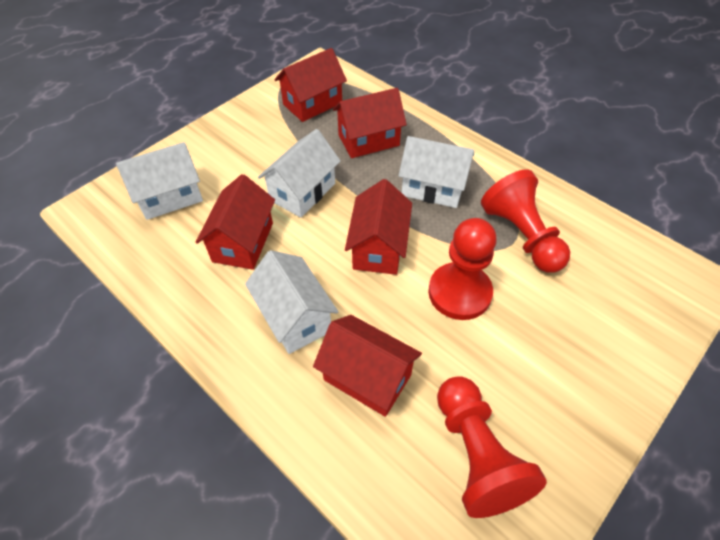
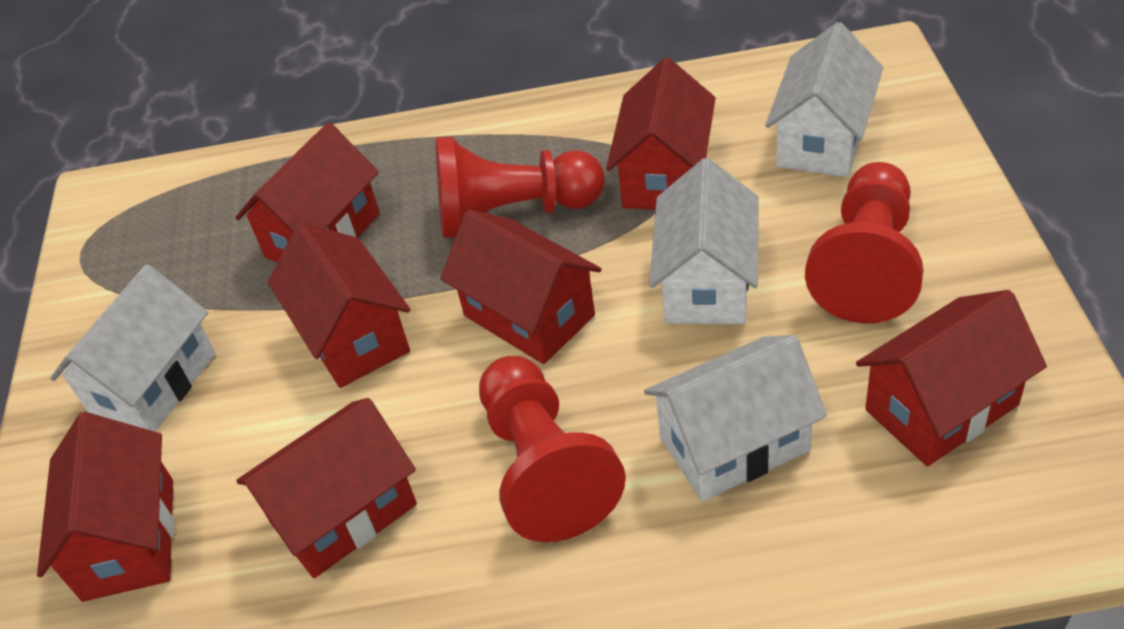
red house: [196,174,275,270] [274,48,347,122] [313,315,422,417] [333,88,407,158] [345,179,412,275] = 5 -> [37,412,174,602] [235,122,380,262] [236,398,417,578] [268,223,410,388] [440,210,602,364] [606,58,716,210] [856,290,1047,466] = 7

